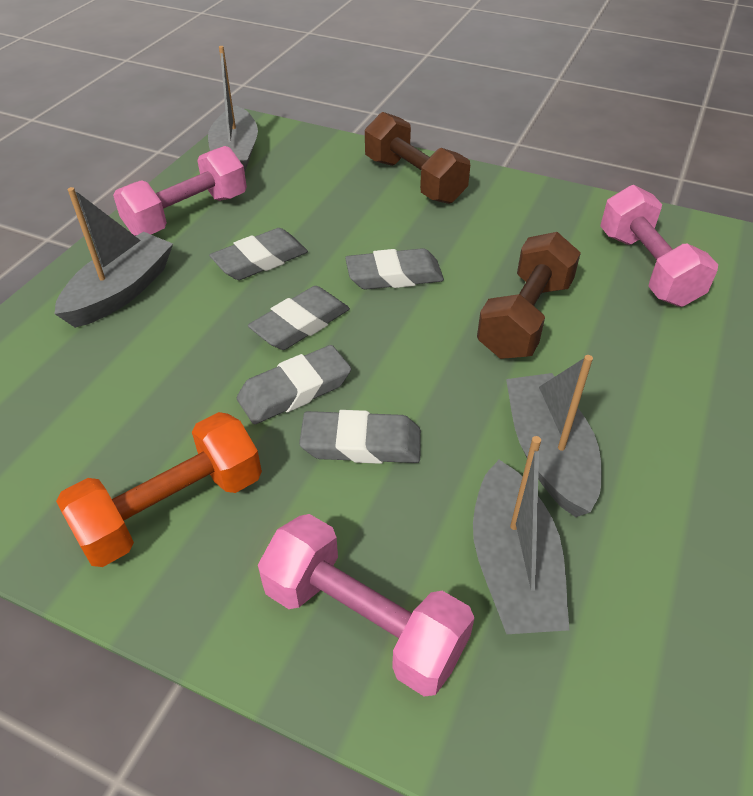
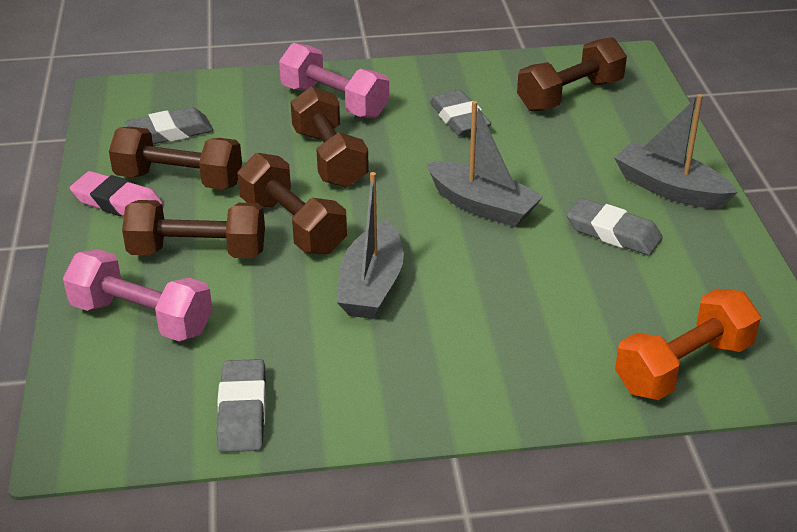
brown dumbbell: [365,112,470,204] [477,232,581,359] = 2 -> [109,127,242,189] [122,200,265,258] [237,153,347,255] [290,86,369,188] [517,37,627,112] = 5
grey boat: [55,187,173,328] [208,46,258,172] [473,436,569,634] [506,355,602,517] = 4 -> [337,172,404,319] [426,101,544,227] [614,94,738,209] = 3
grey eraser: [209,228,308,280] [237,345,351,424] [248,286,350,350] [299,410,421,464] [345,248,444,290] = 5 -> [125,107,213,144] [217,359,266,452] [430,90,491,136] [566,198,663,256] = 4
pink dumbbell: [113,146,247,236] [258,514,474,697] [600,185,718,307] = 3 -> [63,249,213,342] [279,43,389,118] = 2
pink eraser: none = 0 -> [70,171,163,216] = 1

